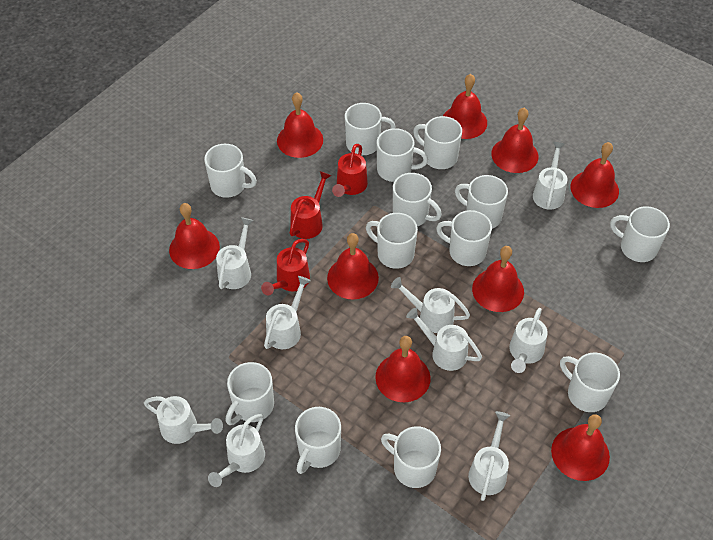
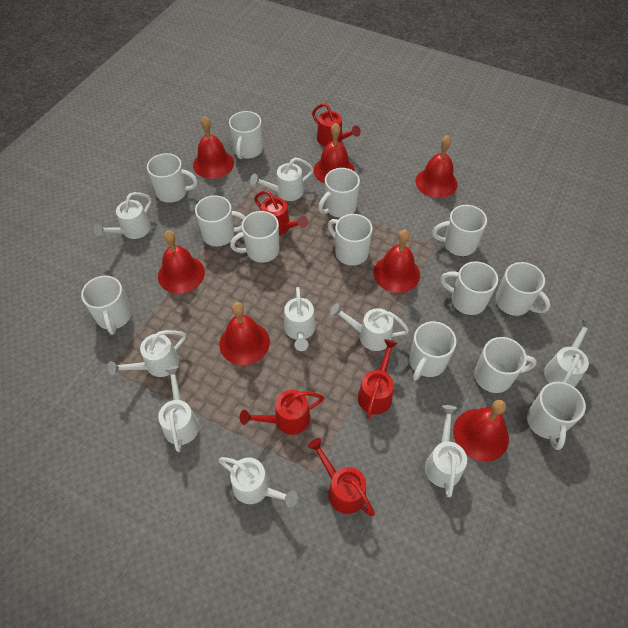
red bell: [169,203,220,269] [277,93,323,158] [327,233,379,300] [375,336,431,402] [443,74,487,139] [472,246,524,312] [491,108,538,173] [551,414,610,481] [571,142,619,208] = 9 -> [158,230,205,294] [193,116,234,179] [219,302,270,365] [314,123,355,184] [373,230,420,293] [416,135,457,198] [453,400,509,462] = 7
red watering can: [261,239,310,295] [290,171,332,239] [332,144,368,197] = 3 -> [240,390,324,435] [254,191,308,235] [308,438,375,516] [312,103,361,147] [358,339,398,419] = 5

